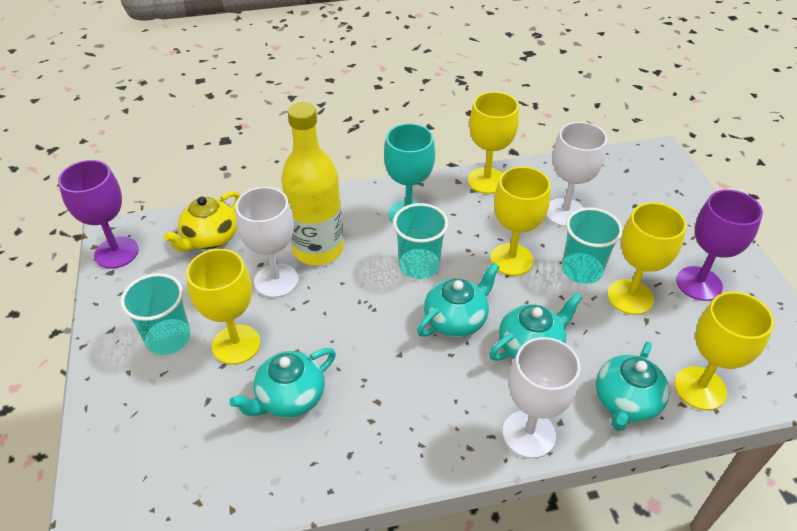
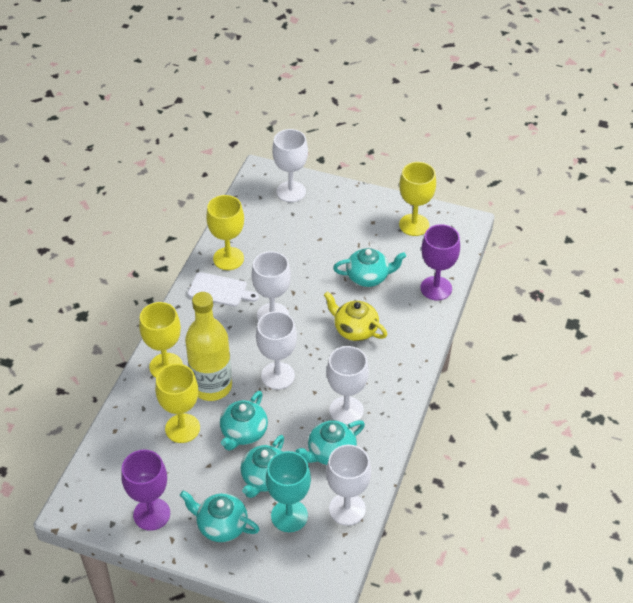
turquoise cup: [120,273,191,355] [393,203,448,279] [562,207,623,284] = 3 -> none = 0
turquoise teapot: [229,348,336,418] [417,263,500,337] [489,293,582,361] [596,341,670,431] = 4 -> [180,491,260,542] [220,391,268,451] [241,435,284,498] [295,420,365,465] [333,248,406,287] = 5
white cutting board: none = 0 -> [188,272,259,307] = 1
white goblet: [236,187,299,298] [503,337,580,459] [546,122,607,227] = 3 -> [252,251,291,321] [256,311,297,390] [272,129,308,202] [326,445,371,526] [327,346,369,425] = 5
yellow goblet: [186,249,260,365] [468,92,519,194] [490,167,550,276] [607,203,686,315] [674,292,774,410] = 5 -> [139,302,183,378] [155,364,200,443] [206,195,244,270] [399,162,436,236] = 4

